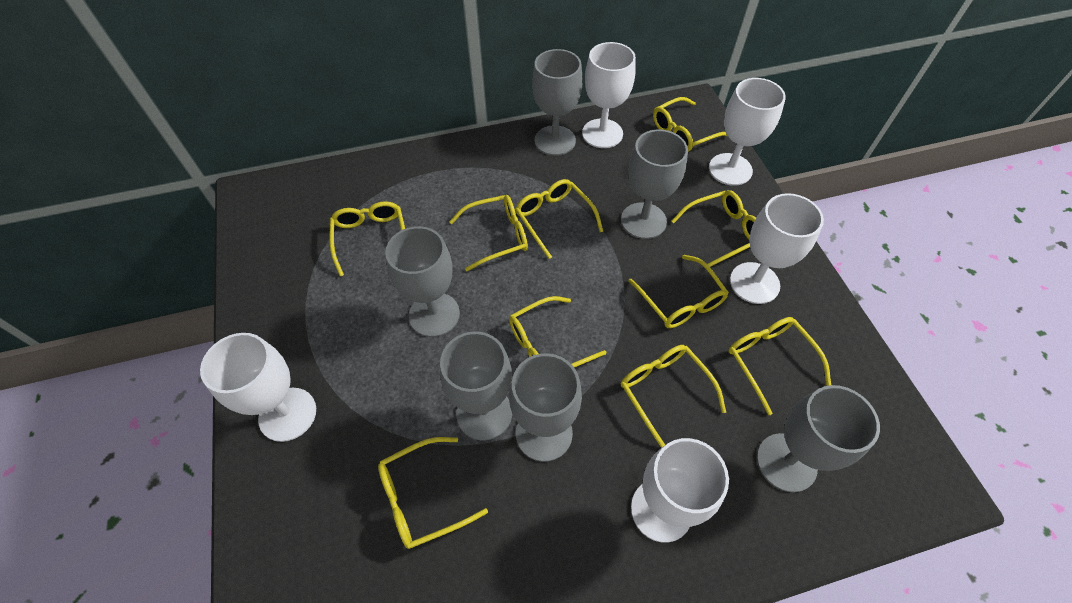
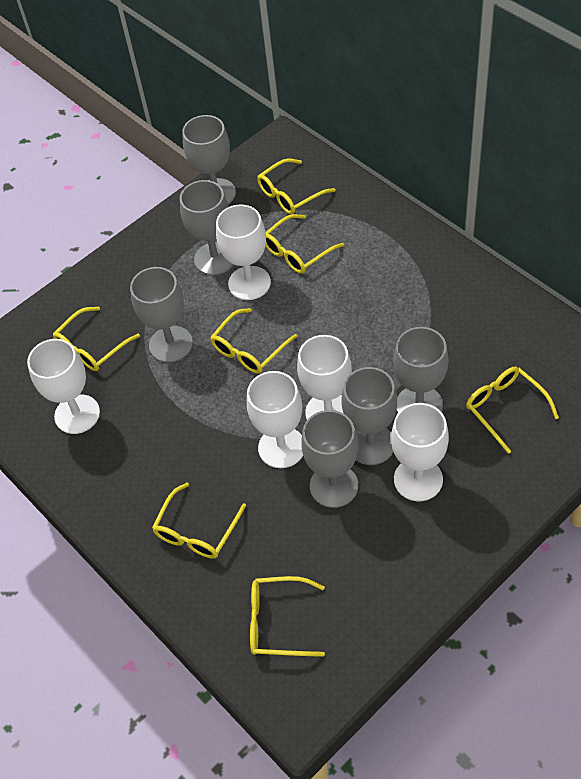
yellow glasses: [330,201,405,276] [378,437,488,549] [449,195,528,271] [509,296,606,367] [515,179,603,259] [621,345,726,448] [628,255,729,328] [653,97,727,152] [672,190,756,267] [728,317,831,415] = 10 -> [53,307,140,371] [152,483,246,559] [210,308,298,373] [250,576,325,657] [257,158,335,214] [266,214,344,274] [466,367,559,454] = 7

